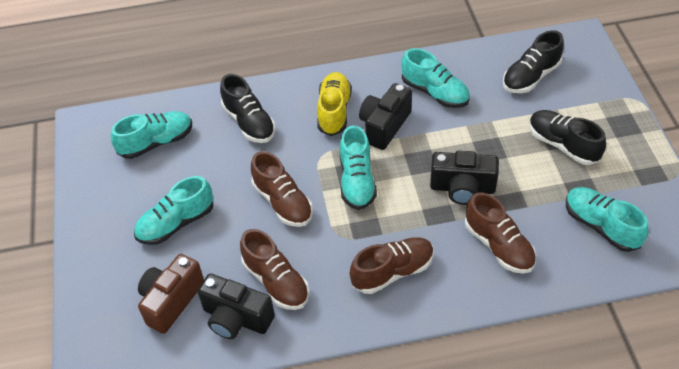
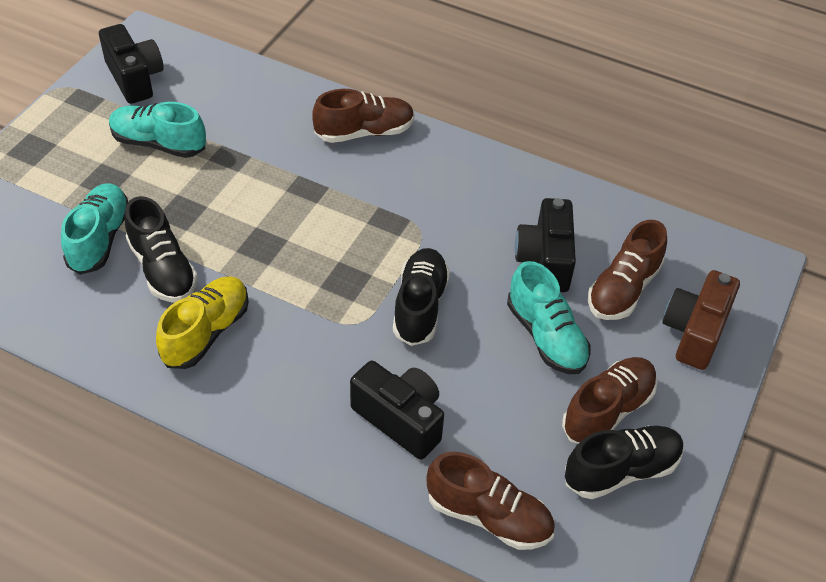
turquoise shoe: [111,111,192,159] [134,176,213,245] [340,125,377,210] [401,48,470,108] [566,187,649,252] = 5 -> [61,183,128,275] [109,102,206,158] [507,261,590,374] = 3

